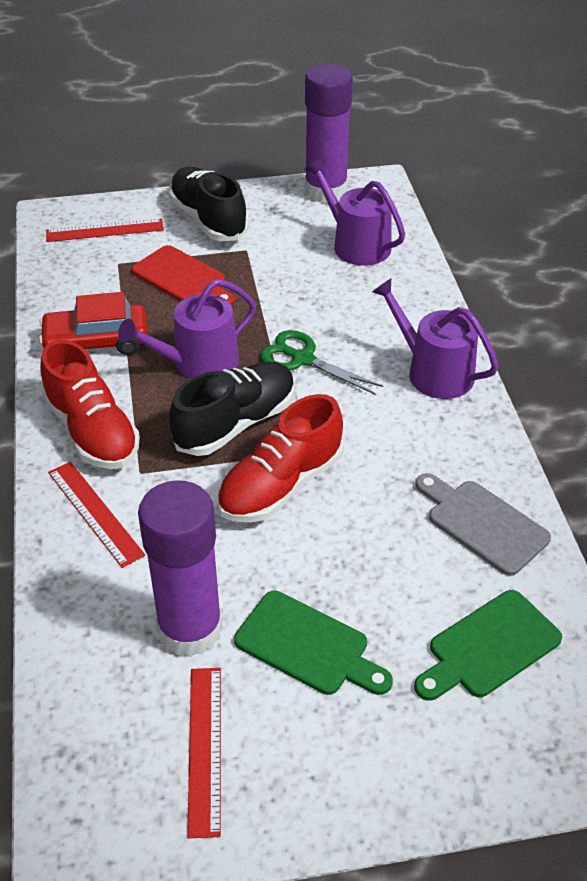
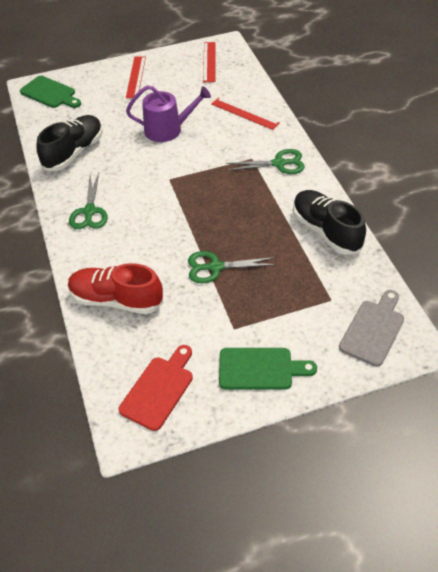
green scissors: [260,330,383,394] = 1 -> [69,173,108,229] [188,251,277,283] [226,149,305,174] = 3
purple glue stick: [138,480,223,657] [305,64,353,203] = 2 -> none = 0
purple watering can: [118,279,256,379] [305,158,405,266] [372,278,499,399] = 3 -> [126,85,211,142] = 1
red car: [39,292,148,355] = 1 -> none = 0
red shoe: [40,340,140,469] [217,394,344,523] = 2 -> [68,263,163,314] = 1

